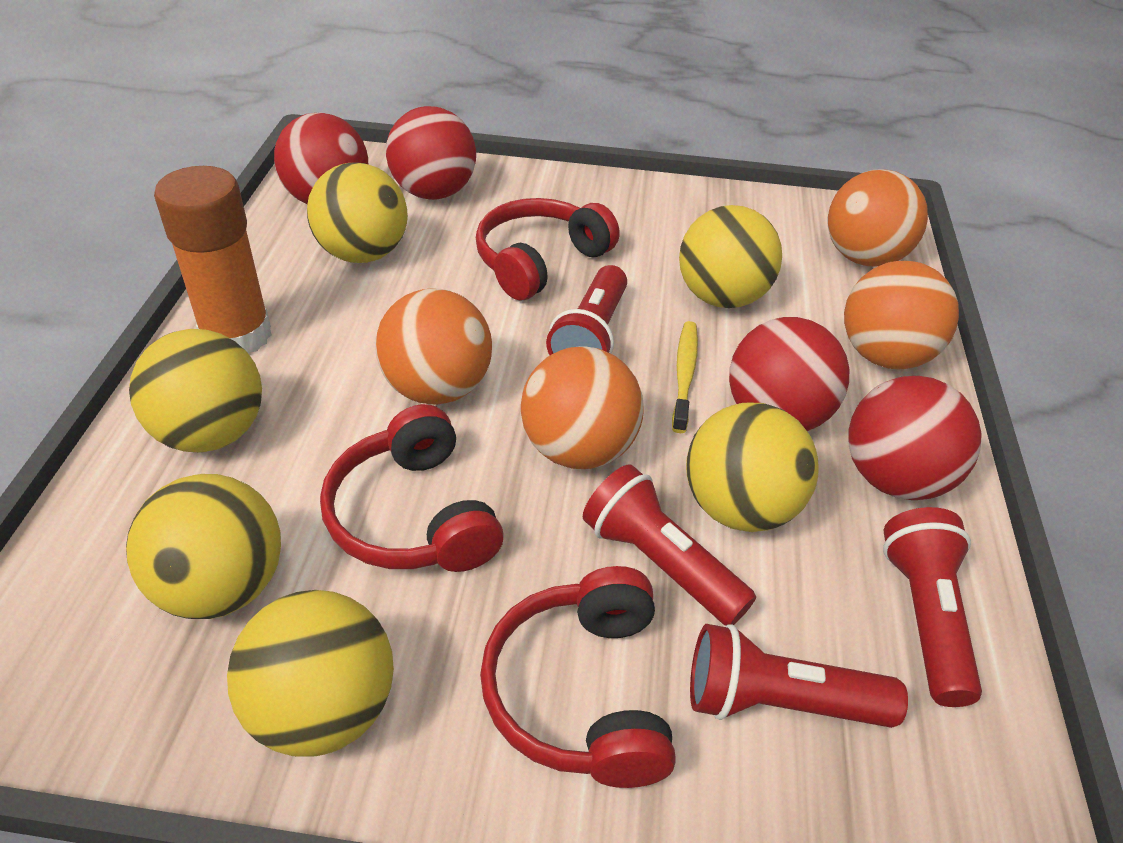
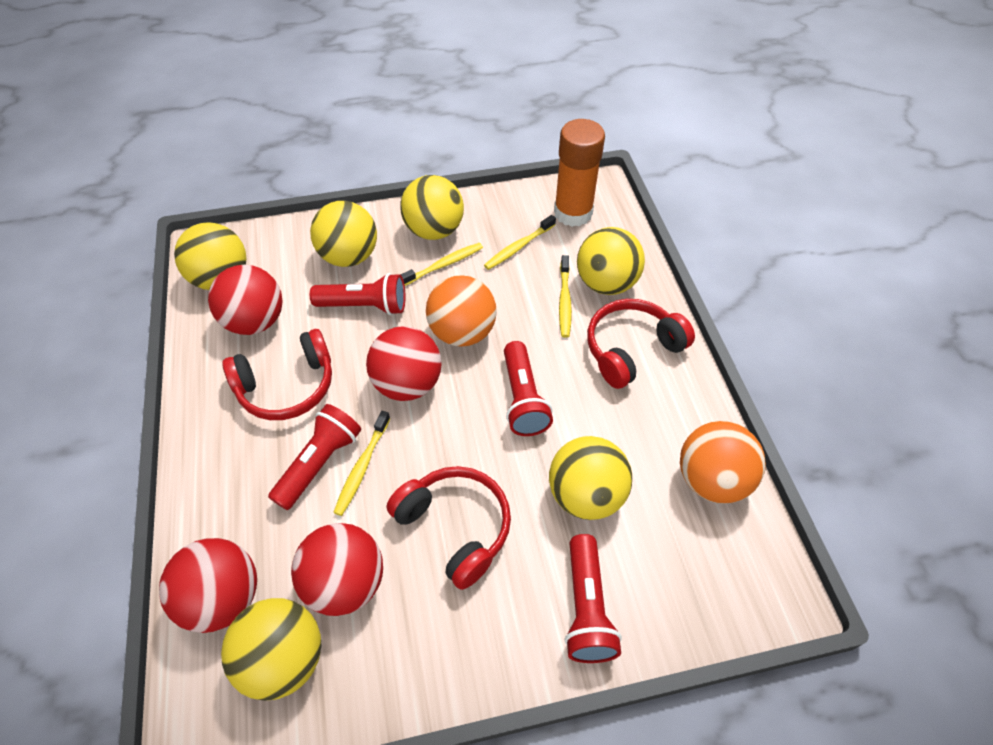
orange ball: [375,288,492,405] [521,346,644,469] [828,169,928,266] [844,261,959,369] = 4 -> [426,275,497,347] [680,421,766,504] = 2
yellow toothbrush: [672,321,698,433] = 1 -> [333,411,390,516] [400,243,483,286] [484,215,556,270] [559,255,572,338] = 4

